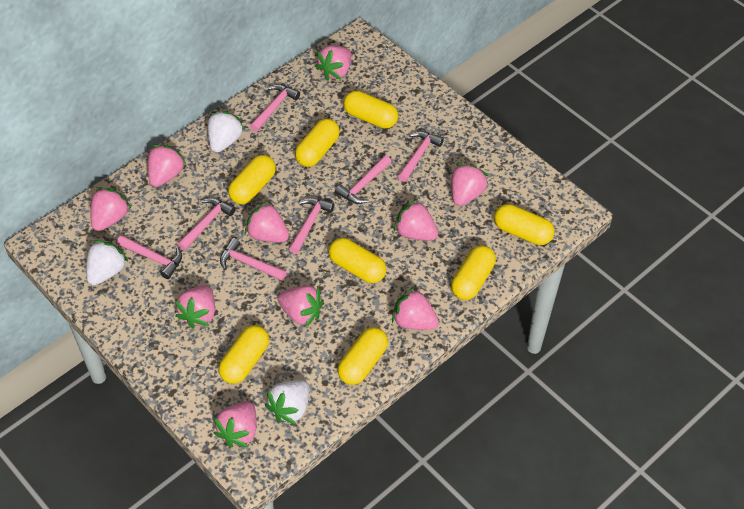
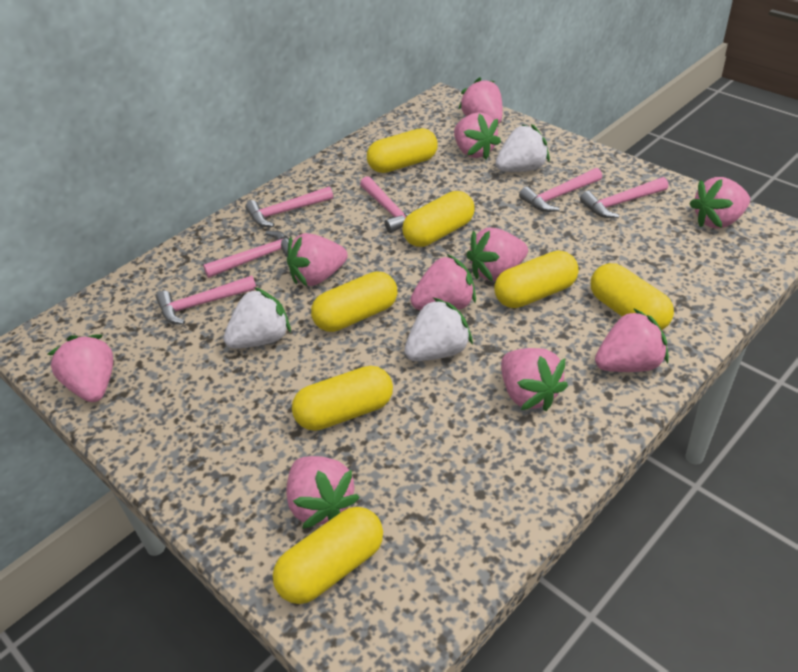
pink hammer: [117,235,182,279] [177,198,236,251] [220,238,287,281] [250,84,300,132] [289,198,334,254] [335,155,391,204] [398,131,444,182] = 7 -> [156,276,256,324] [203,231,289,278] [245,186,333,227] [360,176,422,233] [519,168,602,212] [580,177,668,218] = 6
yellow capsule: [219,325,269,384] [228,155,276,204] [295,119,340,167] [329,238,386,283] [338,327,388,385] [343,91,398,128] [451,245,496,300] [494,204,554,245] = 8 -> [273,507,383,604] [292,366,393,431] [311,271,397,332] [367,128,438,173] [402,191,475,247] [494,250,579,308] [591,263,674,330] = 7

